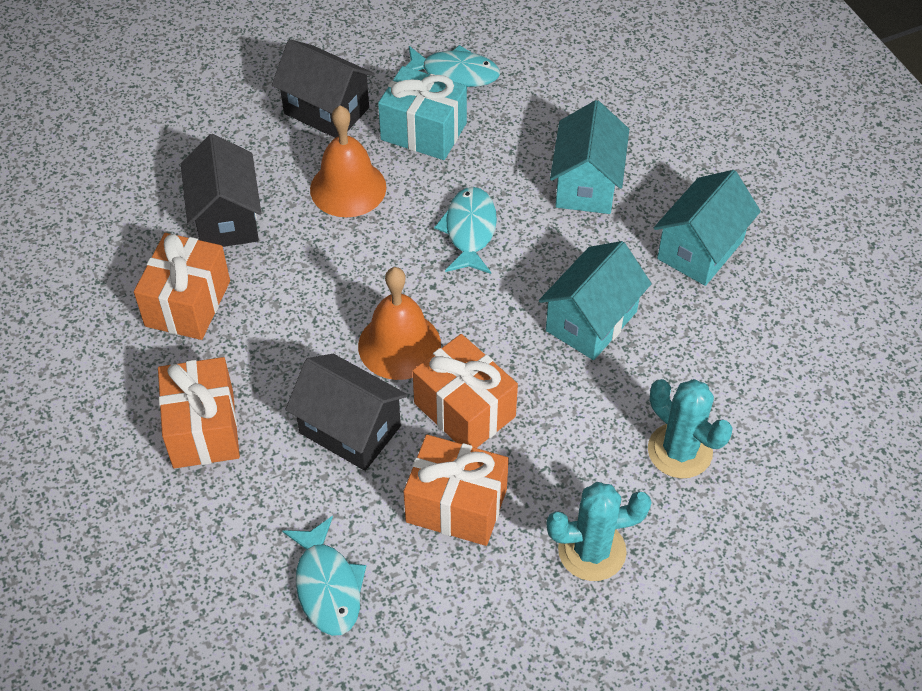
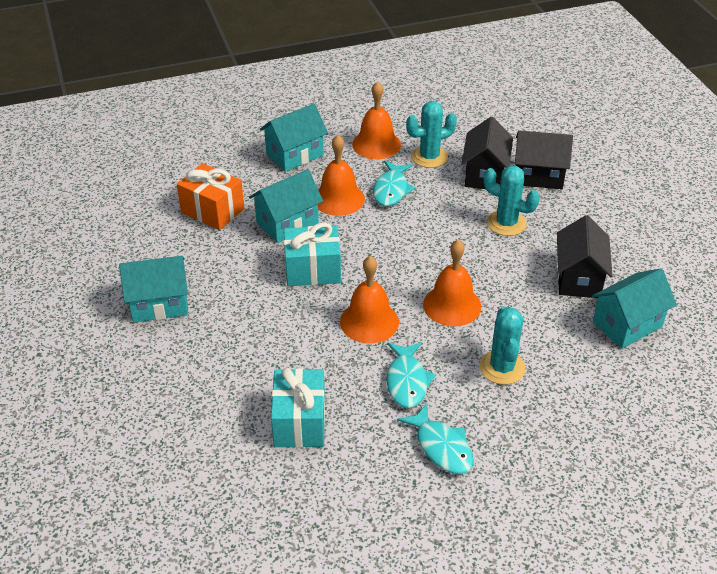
orange bell: [310,106,386,217] [358,267,441,380] = 2 -> [318,135,365,216] [340,256,399,343] [352,81,401,159] [423,240,481,326] = 4
orange gift: [134,233,230,340] [158,357,240,468] [404,435,509,546] [413,334,518,448] = 4 -> [177,163,244,230] = 1
turquoise cactus: [547,482,652,581] [648,379,733,479] = 2 -> [406,101,457,168] [480,307,526,385] [484,166,540,236] = 3
turquoise gift: [378,66,467,160] = 1 -> [271,368,325,448] [284,222,341,286] = 2
turquoise house: [539,241,652,360] [550,100,629,214] [654,170,761,286] = 3 -> [119,256,188,322] [249,169,323,243] [260,104,328,172] [592,269,677,349] = 4

